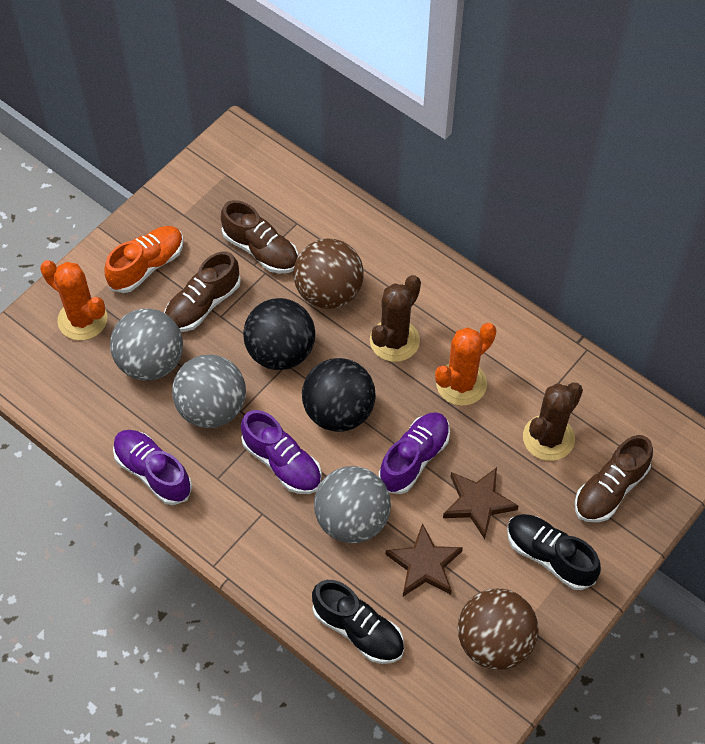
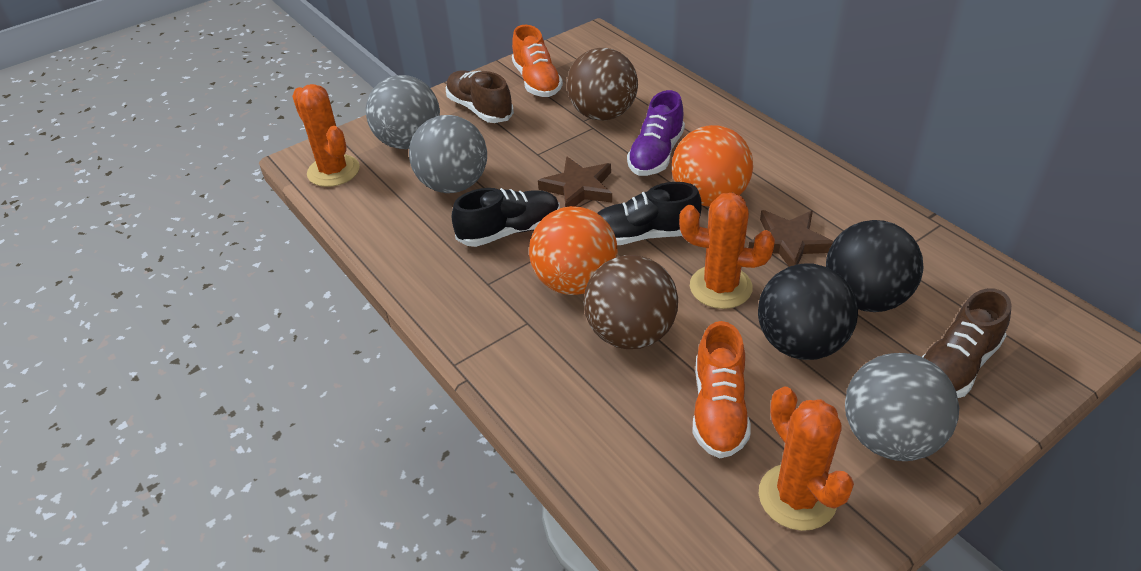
brown cactus: [370,275,421,362] [523,382,583,461] = 2 -> none = 0
brown shoe: [164,251,241,332] [221,200,298,273] [575,435,653,522] = 3 -> [446,70,514,123] [922,288,1012,398] = 2
orange ball: none = 0 -> [529,206,618,295] [672,125,753,206] = 2
orange cactus: [40,260,107,340] [435,323,496,406] = 2 -> [292,84,360,187] [679,193,775,309] [759,386,854,531] = 3
orange shoe: [104,226,184,293] = 1 -> [512,25,563,97] [693,321,751,458] = 2
purple shoe: [113,430,192,505] [241,410,322,494] [379,412,450,494] = 3 -> [627,90,685,176] = 1

